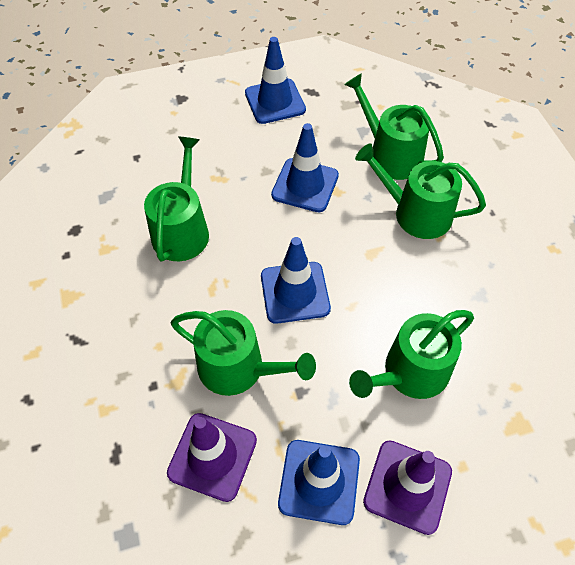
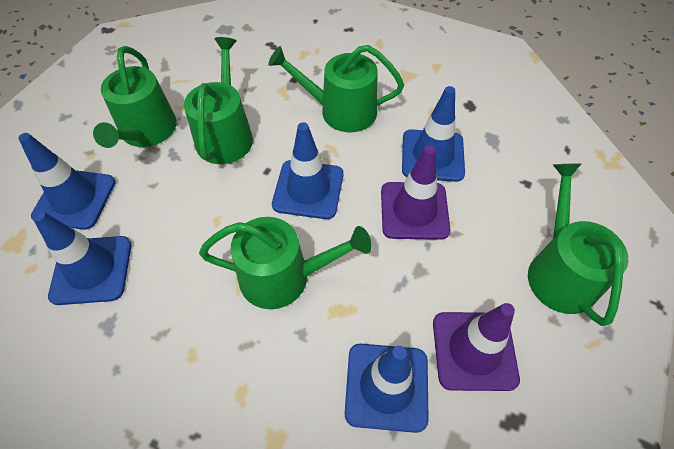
blue traffic cone: [245,37,306,124] [261,237,331,324] [271,123,339,212] [278,440,360,525] = 4 -> [18,133,116,230] [32,211,131,305] [272,122,343,219] [345,344,429,433] [402,86,465,182] = 5

